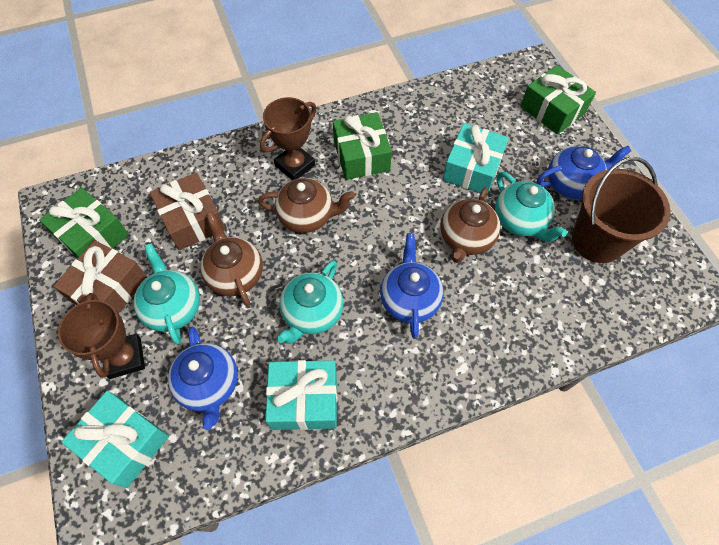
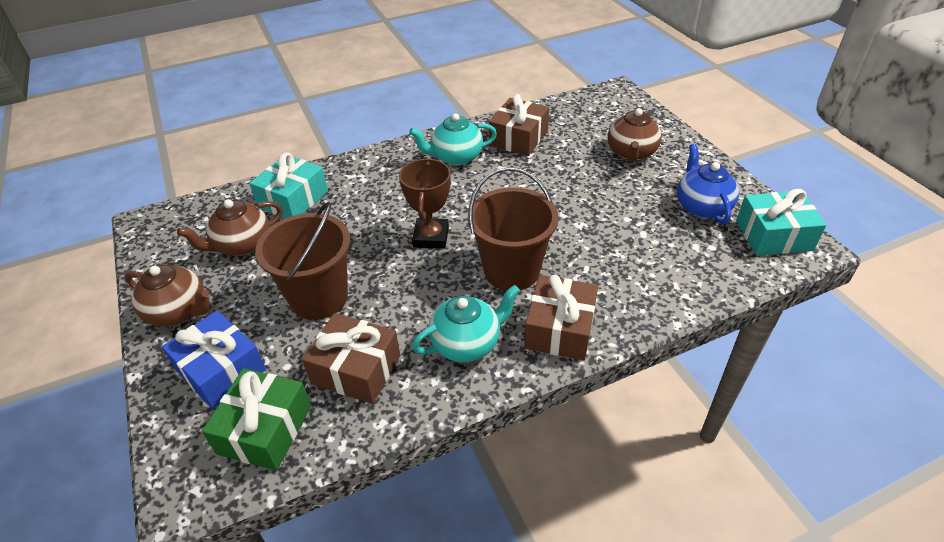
blue gift: none = 0 -> [162,311,266,409] = 1
blue teapot: [168,327,238,430] [380,233,444,339] [537,146,631,199] = 3 -> [677,144,739,224] = 1
brown bucket: [572,157,671,263] = 1 -> [255,202,350,320] [468,167,559,291] = 2
brown gift: [53,240,147,313] [150,172,225,250] = 2 -> [302,313,400,404] [489,94,549,156] [524,275,598,360] = 3
brown trophy: [58,293,145,379] [260,97,317,180] = 2 -> [399,158,451,249] = 1
green gift: [39,188,129,258] [333,112,392,180] [521,65,596,135] = 3 -> [202,368,311,471] = 1
turquoise gift: [62,391,169,488] [265,360,337,430] [443,123,509,195] = 3 -> [249,152,328,218] [736,189,826,255] = 2
turquoise teapot: [134,243,200,344] [277,260,344,344] [495,172,567,242] = 3 -> [409,113,497,166] [412,285,520,362] = 2

